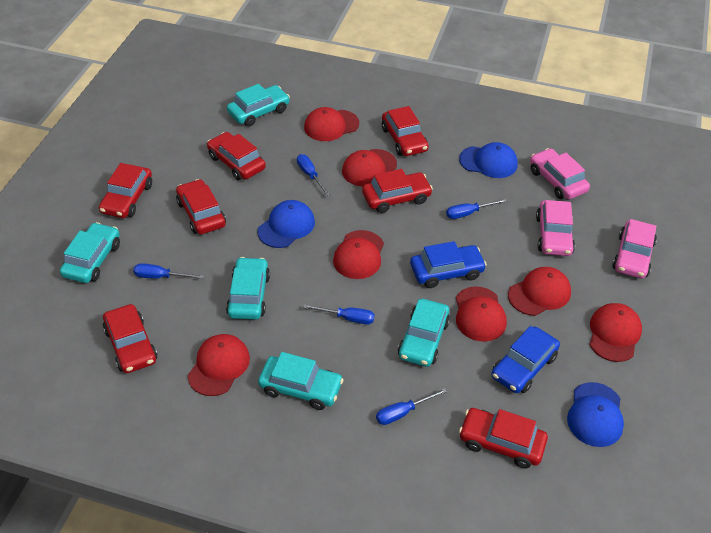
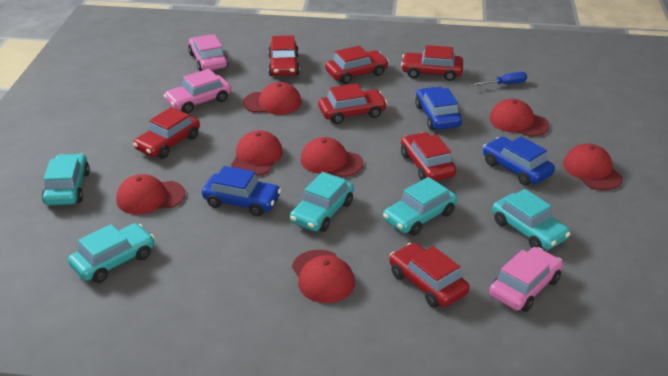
blue cap: [257,200,315,248] [459,142,518,178] [567,382,624,447] = 3 -> none = 0
blue car: [410,241,487,288] [491,326,560,393] = 2 -> [202,166,281,216] [415,87,462,130] [483,136,555,186] = 3
blue screwdriver: [133,263,204,279] [297,154,330,196] [303,304,375,324] [376,388,447,425] [446,199,507,219] = 5 -> [470,72,527,86] = 1

